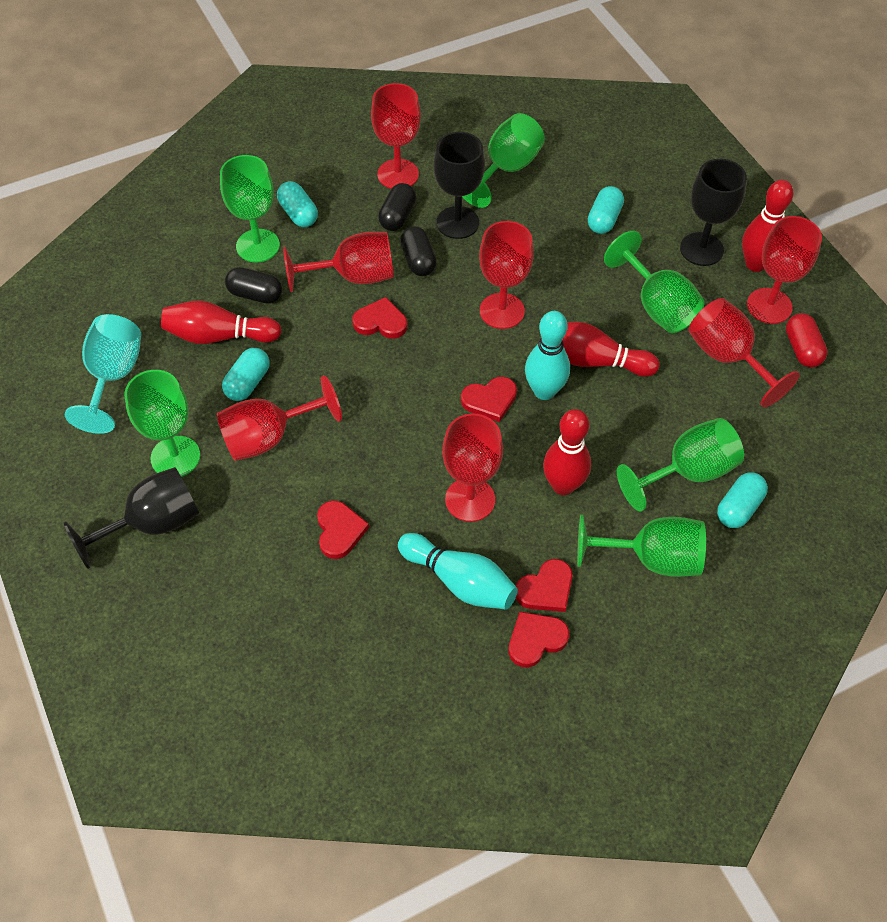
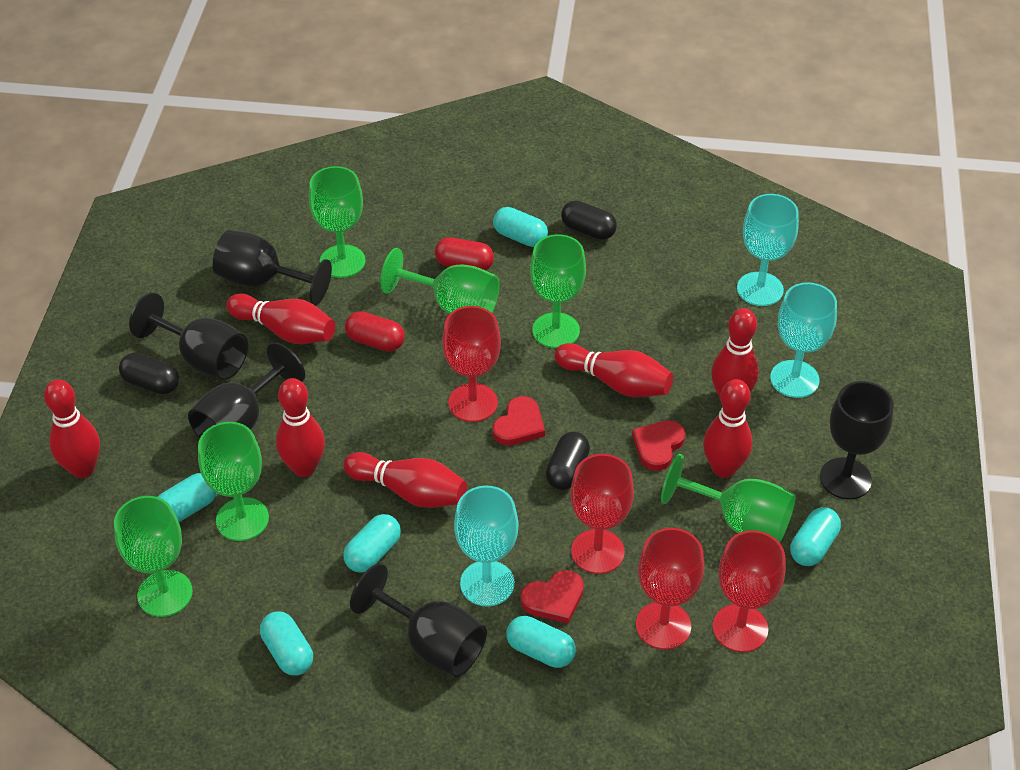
black goblet: [64,467,199,569] [434,132,485,239] [680,159,747,266] = 3 -> [129,293,248,380] [188,342,305,438] [213,230,332,305] [350,563,487,677] [820,381,894,499] = 5
red bowling pin: [161,300,282,344] [543,409,591,495] [562,322,660,377] [742,180,794,272] = 4 -> [44,379,100,478] [226,293,335,344] [276,378,325,477] [343,452,467,508] [555,343,673,397] [703,379,752,478] [711,308,759,401] = 7
red capsule: [786,313,828,367] = 1 -> [345,311,405,351] [435,237,494,271] = 2
red goblet: [216,375,342,461] [283,232,394,292] [371,83,421,189] [442,413,503,522] [479,221,534,329] [689,298,800,407] [747,216,822,324] = 7 -> [442,306,501,422] [570,454,634,574] [636,528,704,650] [713,530,786,652] = 4
red heart: [317,500,369,559] [352,297,407,339] [461,377,517,422] [509,612,569,668] [516,559,573,612] = 5 -> [492,396,545,445] [521,570,584,623] [632,420,685,471] = 3
turquoise bowling pin: [398,533,518,610] [525,311,570,400] = 2 -> none = 0
turquoise capsule: [222,348,270,401] [277,181,318,227] [588,186,624,234] [717,472,768,528] = 4 -> [158,473,217,522] [260,611,313,675] [343,514,401,572] [493,207,548,247] [506,616,576,668] [790,507,841,566] = 6
turquoise goblet: [65,314,141,434] = 1 -> [454,486,518,607] [737,194,799,306] [770,282,837,398] = 3

